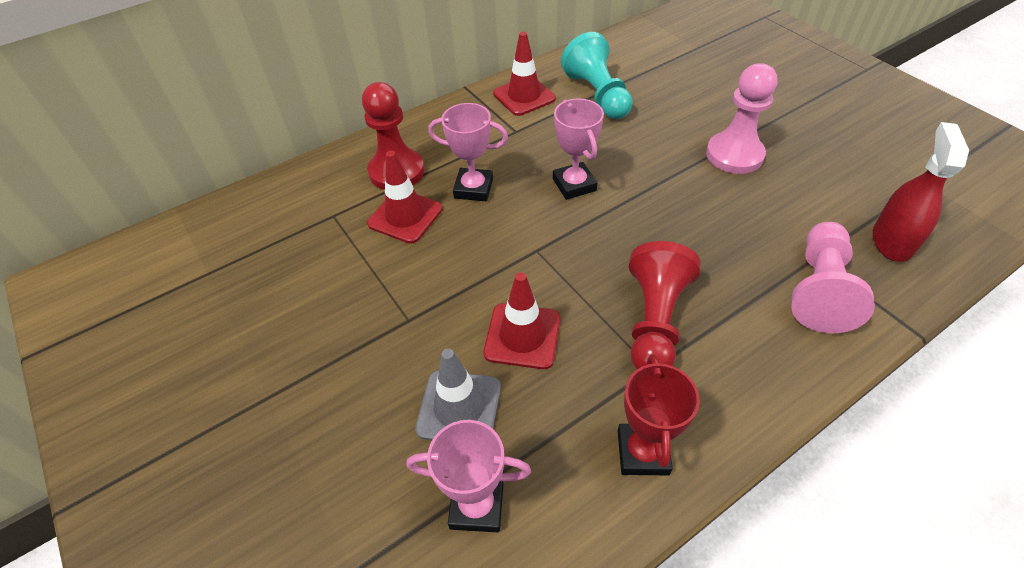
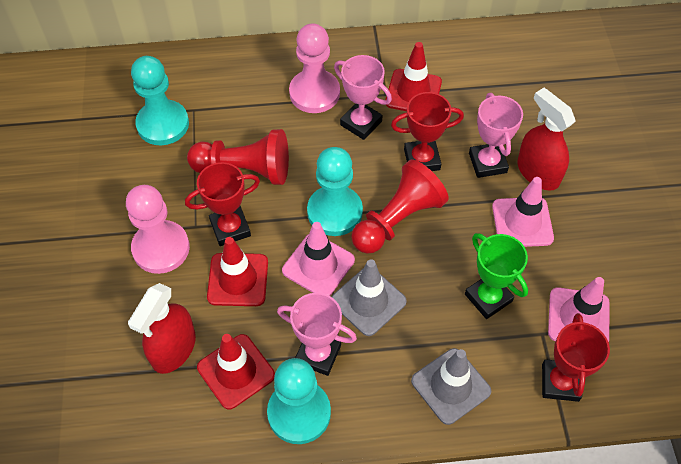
green trophy: none = 0 -> [465,233,528,319] = 1
grey traffic cone: [415,348,501,441] = 1 -> [332,259,407,336] [411,348,491,425] = 2
pink traffic cone: none = 0 -> [282,222,355,296] [492,177,554,247] [548,277,610,342] = 3
red spray bottle: [873,122,969,262] = 1 -> [128,283,196,374] [517,88,576,191] = 2
red trophy: [618,354,700,475] = 1 -> [185,162,260,246] [391,92,464,171] [542,313,610,402] = 3
turquoise pawn: [561,32,633,119] = 1 -> [131,56,189,145] [267,358,331,444] [307,147,363,236] = 3

